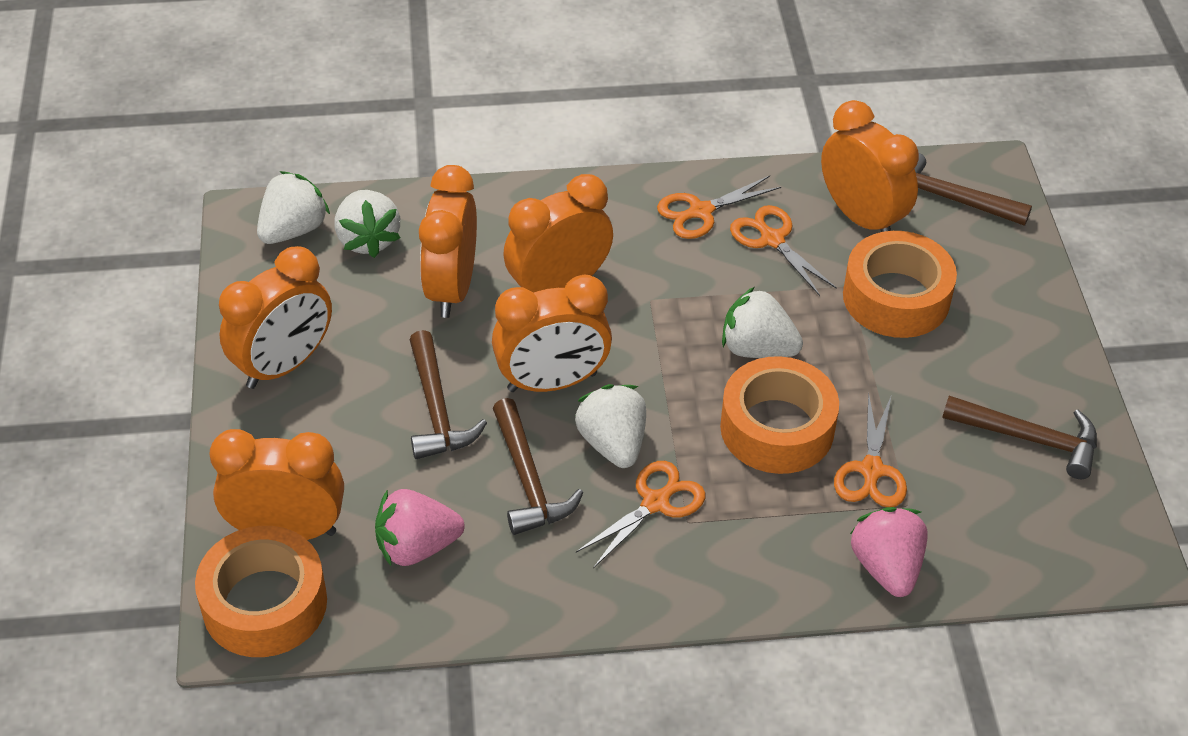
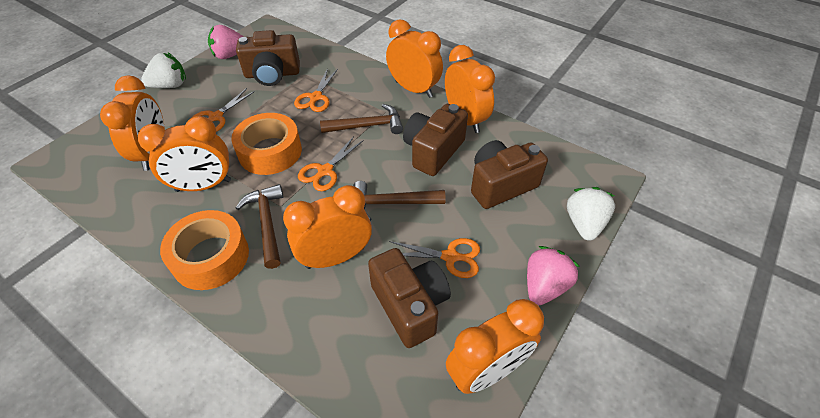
brown camera: none = 0 -> [236,30,300,86] [368,248,451,348] [403,104,468,176] [471,140,548,209] = 4
brown hammer: [410,330,487,459] [493,398,584,535] [914,153,1032,226] [942,396,1097,479] = 4 -> [236,184,284,269] [320,104,403,134] [353,181,446,221] = 3
orange tape: [195,526,327,657] [720,356,839,474] [843,231,957,338] = 3 -> [160,210,249,290] [231,113,302,175] = 2
white strawberry: [257,171,330,244] [334,190,401,258] [575,384,646,468] [722,287,803,358] = 4 -> [141,52,186,88] [567,187,615,241] = 2

